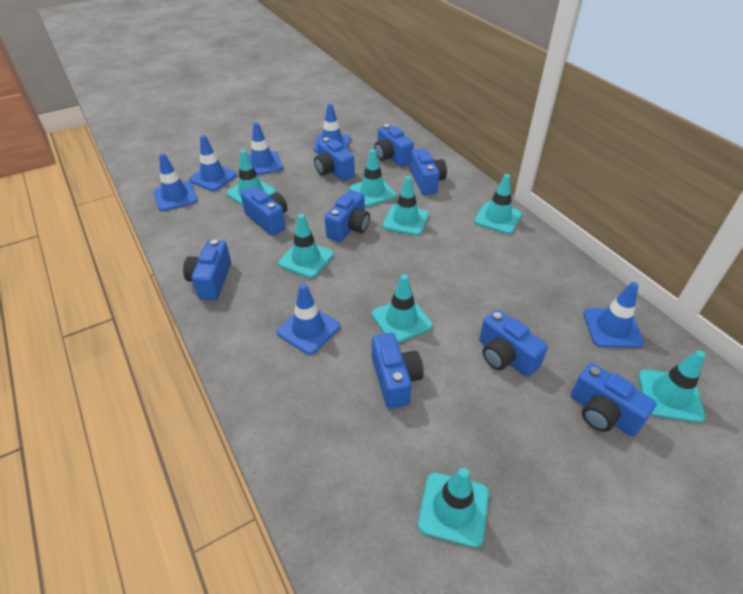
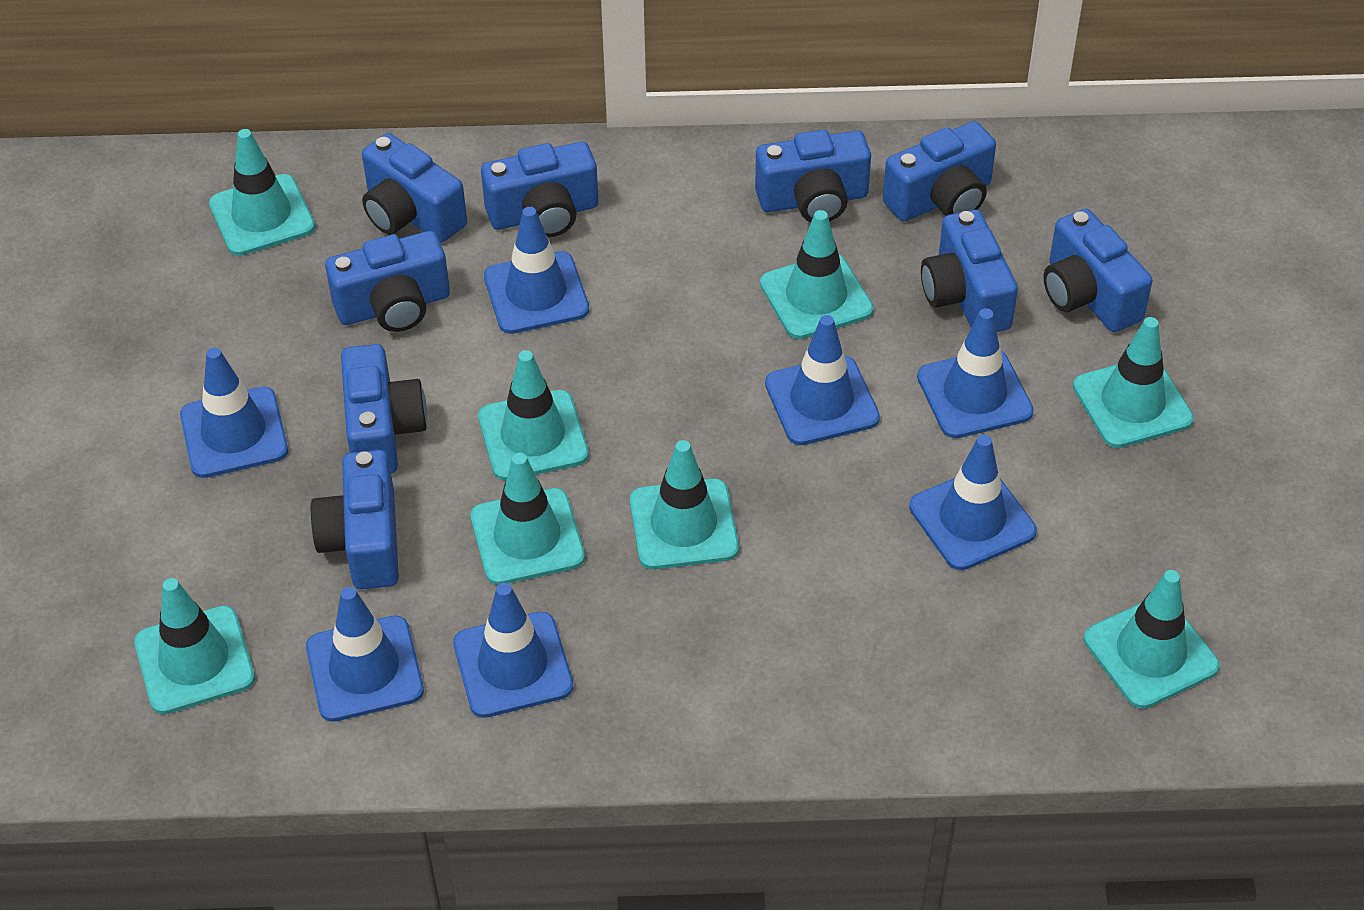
blue traffic cone: [153,153,197,211] [189,135,237,191] [248,122,283,175] [277,283,340,355] [313,103,351,153] [584,282,644,348] = 6 -> [180,348,288,478] [306,587,424,722] [453,583,573,718] [484,207,589,334] [765,315,880,445] [909,435,1037,570] [917,308,1034,438] = 7

